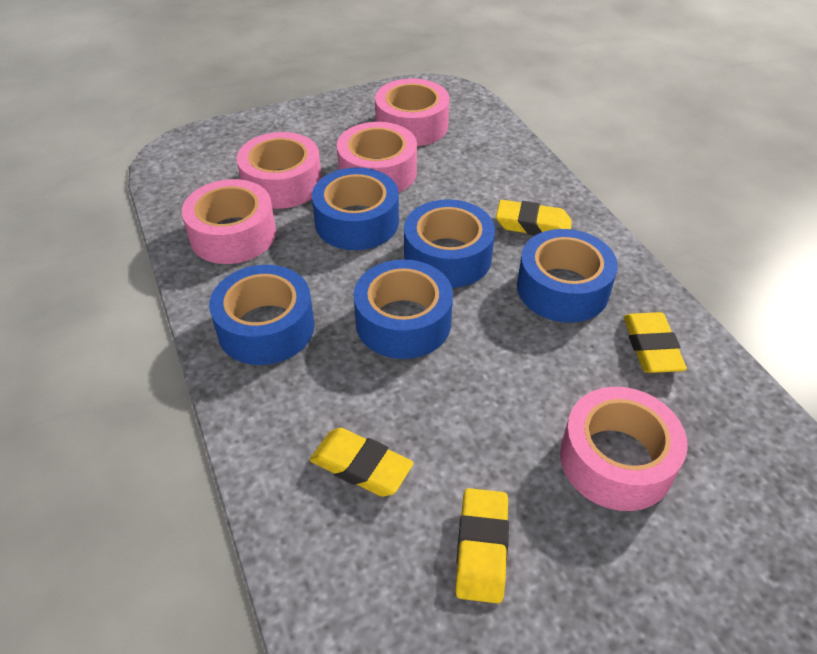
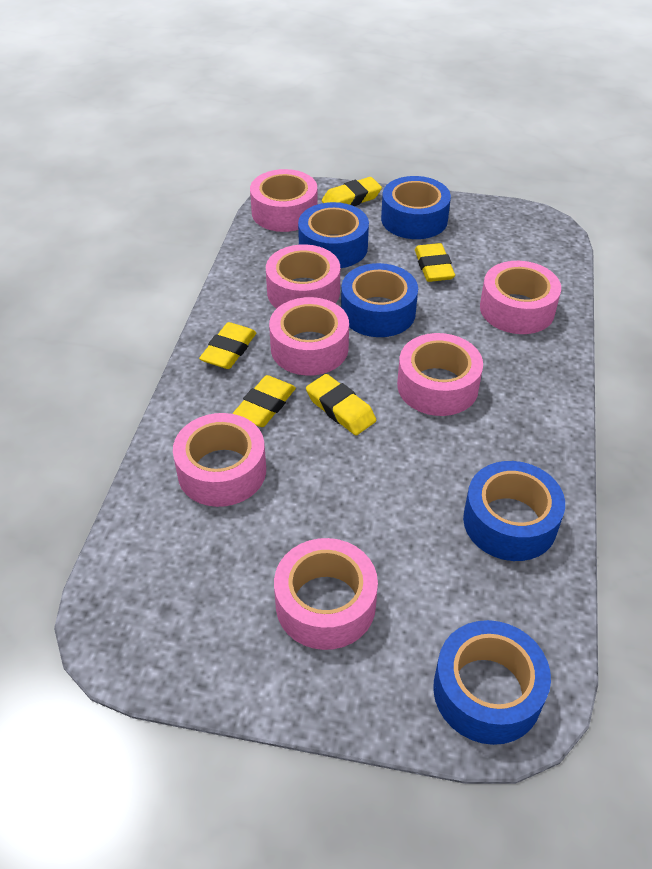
pink tape: [182,179,276,264] [236,132,322,209] [337,122,417,192] [375,78,450,146] [560,387,688,511] = 5 -> [173,413,266,507] [250,169,318,232] [266,244,340,309] [269,297,349,376] [274,538,378,650] [397,333,483,416] [480,261,561,334] = 7
yellow eraser: [310,428,413,497] [455,488,509,603] [496,200,572,236] [624,312,687,373] = 4 -> [199,322,256,369] [233,375,296,427] [306,374,376,435] [322,177,382,206] [415,243,455,282] = 5

